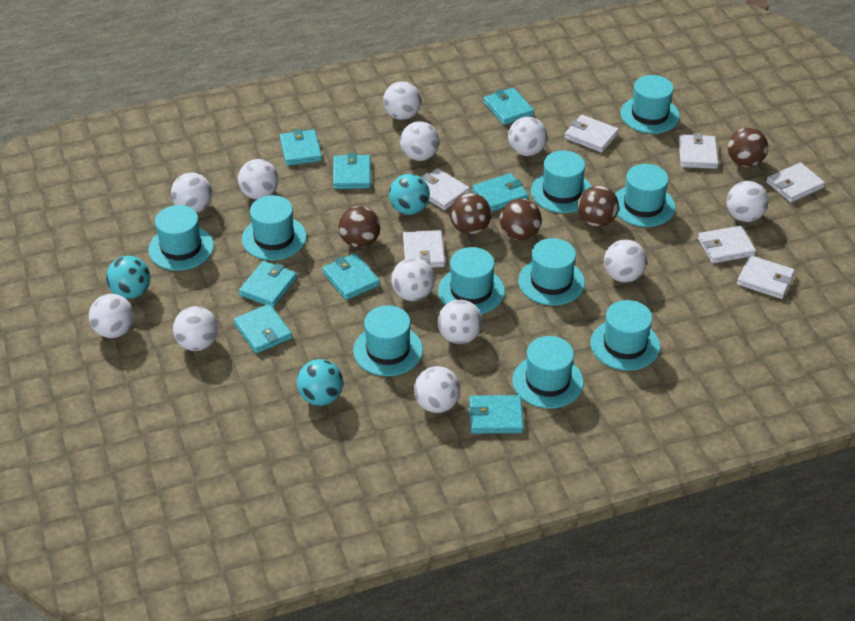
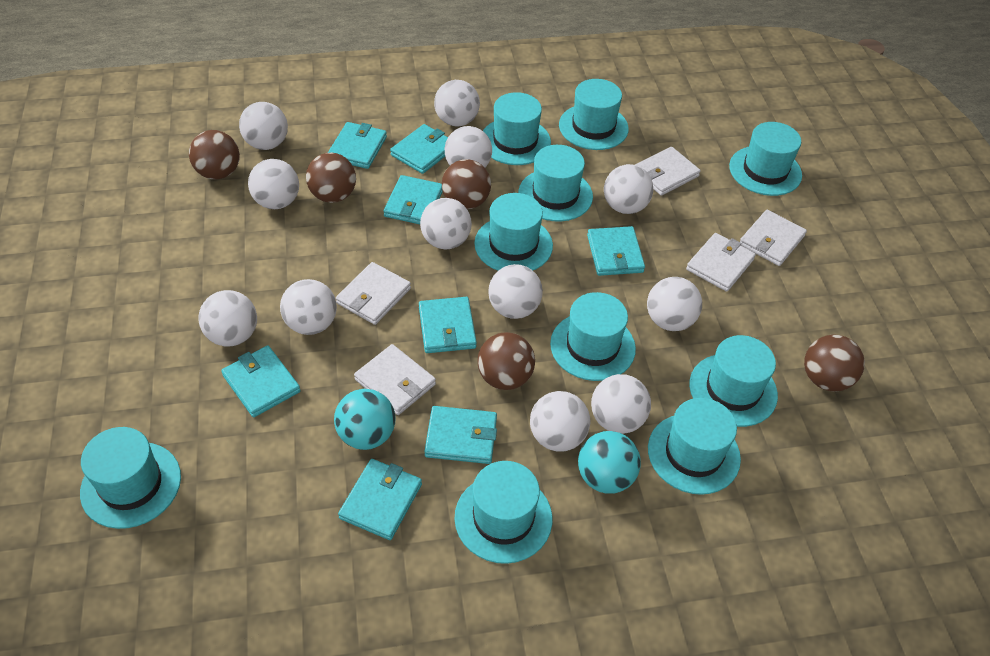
turquoise ball: [106,256,150,299] [297,359,343,406] [389,174,430,215] = 3 -> [334,389,396,450] [578,431,641,494] = 2
white wallet: [403,230,445,268] [421,168,470,210] [564,115,619,152] [678,133,719,169] [698,226,756,264] [737,255,795,299] [766,162,825,203] = 7 -> [336,262,411,325] [354,344,436,415] [635,147,701,196] [686,233,756,292] [740,210,807,266] = 5

